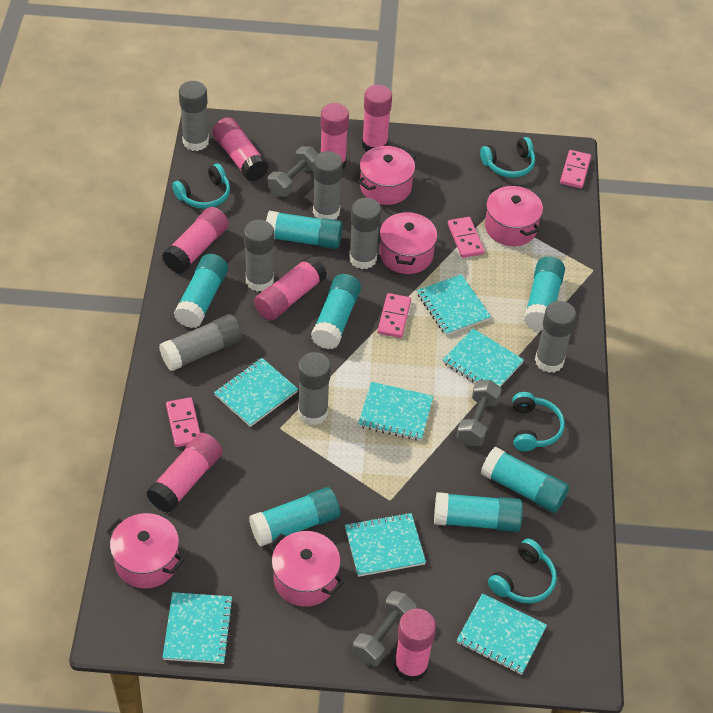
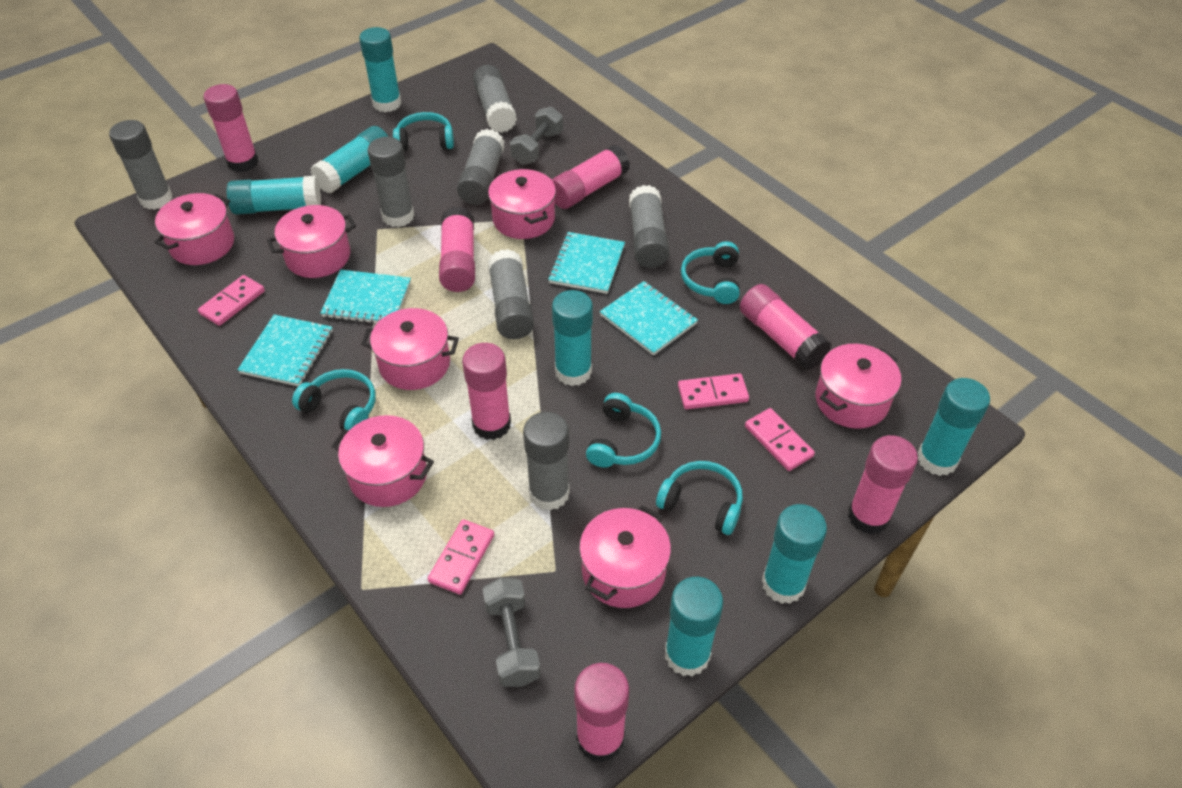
grey dumbbell: [268,146,319,197] [353,591,417,666] [456,380,502,446] = 3 -> [483,578,541,687] [510,107,563,165] = 2
pink pot: [106,513,184,589] [269,531,344,607] [358,146,416,205] [380,211,437,274] [485,185,543,246] = 5 -> [154,193,234,265] [267,205,356,278] [332,415,434,507] [361,308,459,390] [488,169,556,239] [579,505,671,608] [816,344,901,429] = 7
turquoise headphones: [172,164,230,209] [480,137,535,178] [488,539,557,603] [512,392,565,451] = 4 -> [292,369,376,430] [393,112,454,151] [586,393,661,468] [656,461,743,535] [681,241,740,304] = 5
turquoise notebook: [162,592,234,664] [214,358,298,427] [345,513,426,577] [358,382,434,441] [417,274,491,336] [442,328,524,387] [457,593,547,675] = 7 -> [237,314,333,386] [320,270,411,324] [548,232,625,294] [600,281,698,356] = 4

